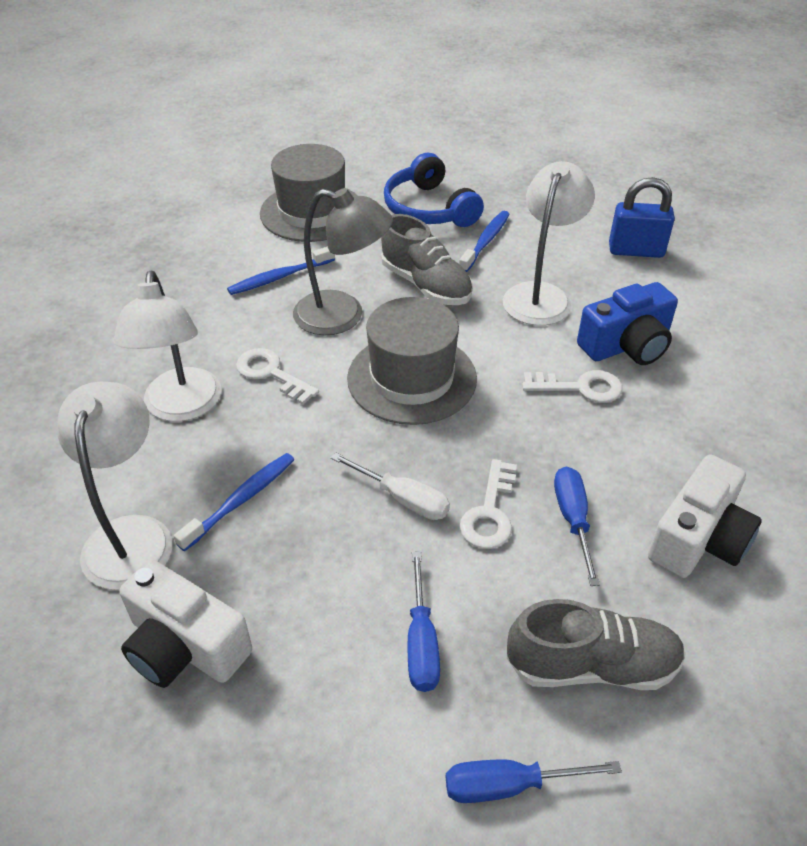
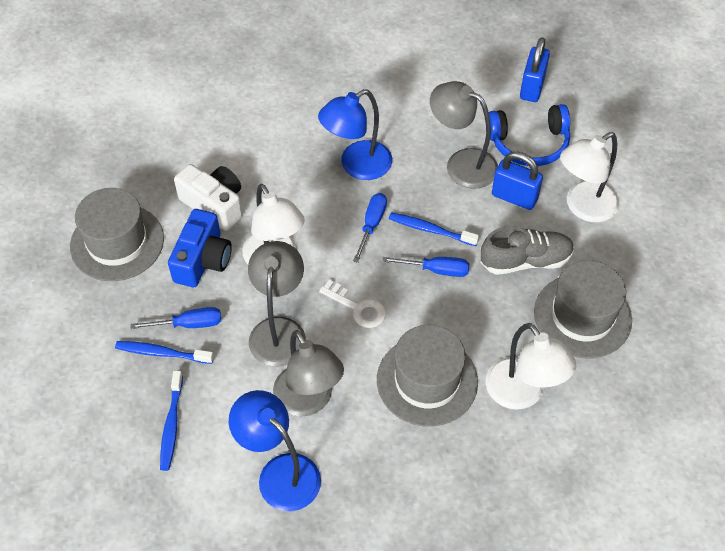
blue lamp: none = 0 -> [229,390,321,511] [318,89,392,180] = 2
blue padlock: [609,177,675,258] = 1 -> [492,152,543,210] [520,37,550,102] = 2
grey hat: [260,144,358,242] [347,297,477,425] = 2 -> [70,188,164,281] [377,325,478,427] [534,260,632,358] = 3
grey lamp: [293,188,393,335] = 1 -> [248,241,306,367] [273,330,344,416] [430,81,498,189] = 3
grey shoe: [381,214,473,305] [507,599,686,690] = 2 -> [481,226,574,275] = 1
white camera: [119,559,252,688] [648,455,762,578] = 2 -> [174,164,242,231] = 1
white key: [236,348,319,405] [459,459,517,549] [522,370,622,403] = 3 -> [319,279,386,328] = 1
white screwdriver: [331,452,450,520] = 1 -> none = 0

